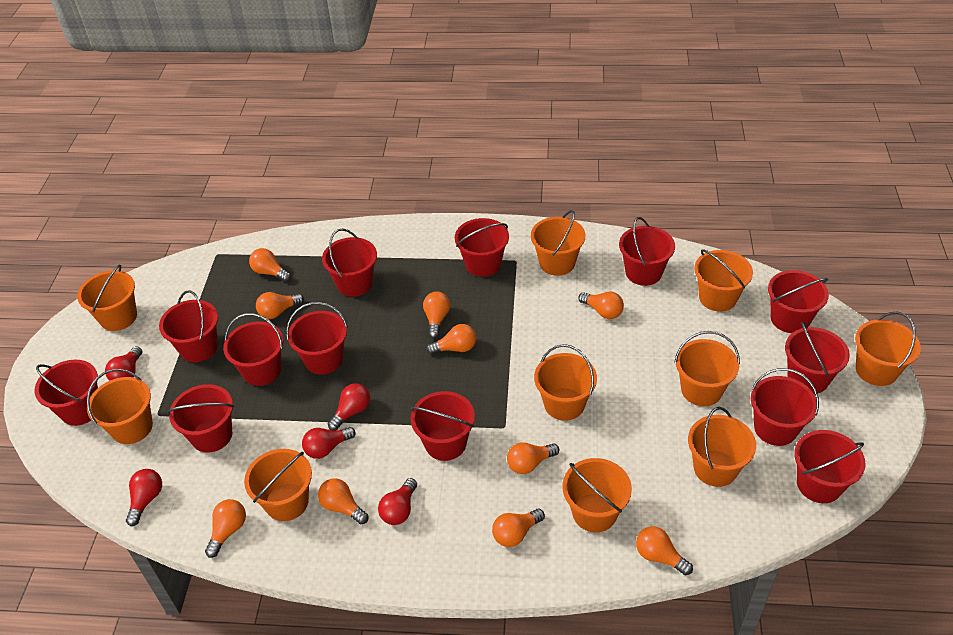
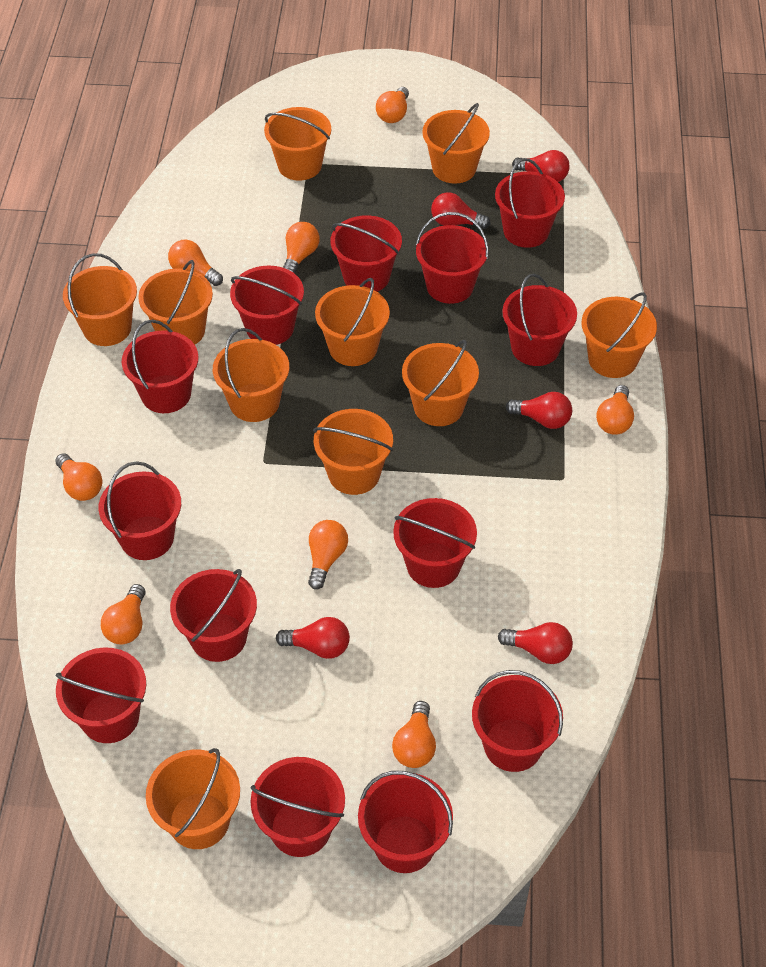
orange light bulb: [205,499,246,558] [249,248,291,282] [256,292,304,319] [318,478,368,524] [423,292,450,339] [426,324,476,355] [492,509,545,547] [507,442,559,474] [578,292,624,319] [636,526,693,575] = 10 -> [55,453,102,501] [101,584,146,645] [168,240,223,286] [283,222,319,273] [308,520,348,590] [376,87,409,123] [392,701,436,768] [596,385,634,435] = 8

